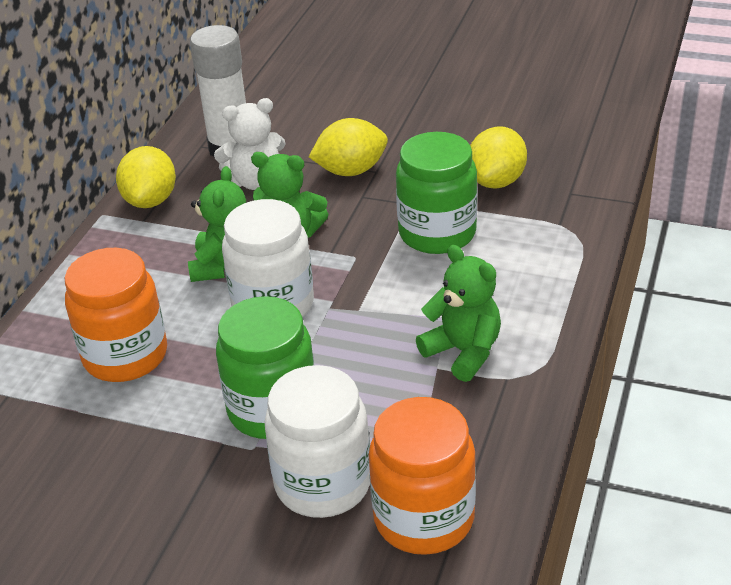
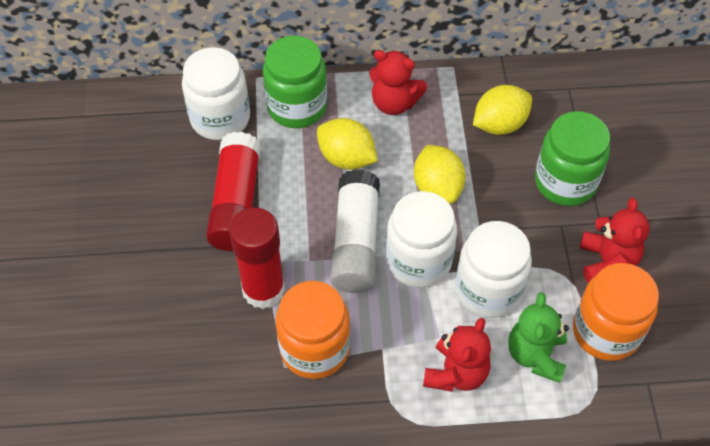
green teddy bear: [188,166,246,282] [251,152,329,238] [416,245,501,382] = 3 -> [508,292,569,383] = 1
red glue stick: none = 0 -> [206,132,261,251] [229,207,285,309] = 2
red teddy bear: none = 0 -> [369,50,427,115] [423,318,491,392] [580,198,649,283] = 3
white jar: [222,199,314,317] [264,365,370,518] = 2 -> [182,47,250,140] [386,191,457,288] [455,221,532,318] = 3
white teddy bear: [214,98,286,190] = 1 -> none = 0

